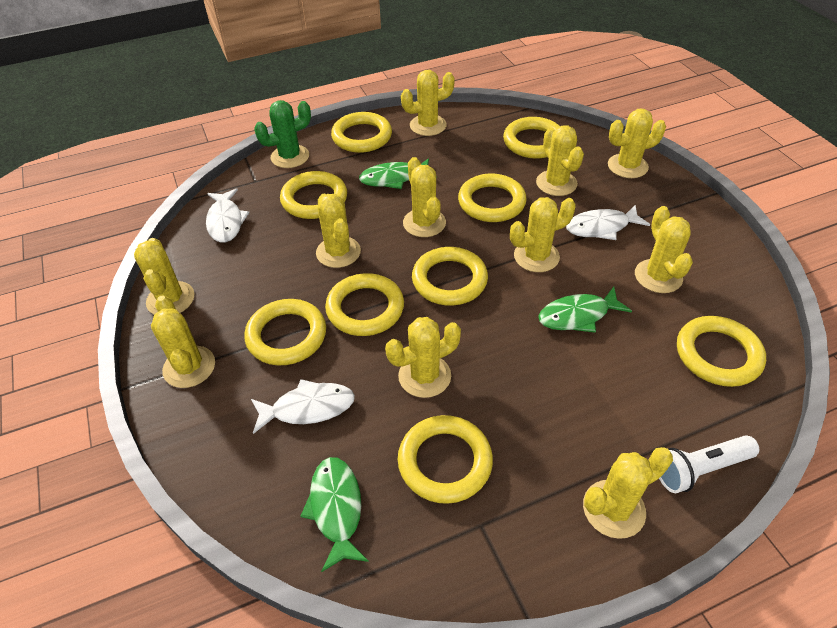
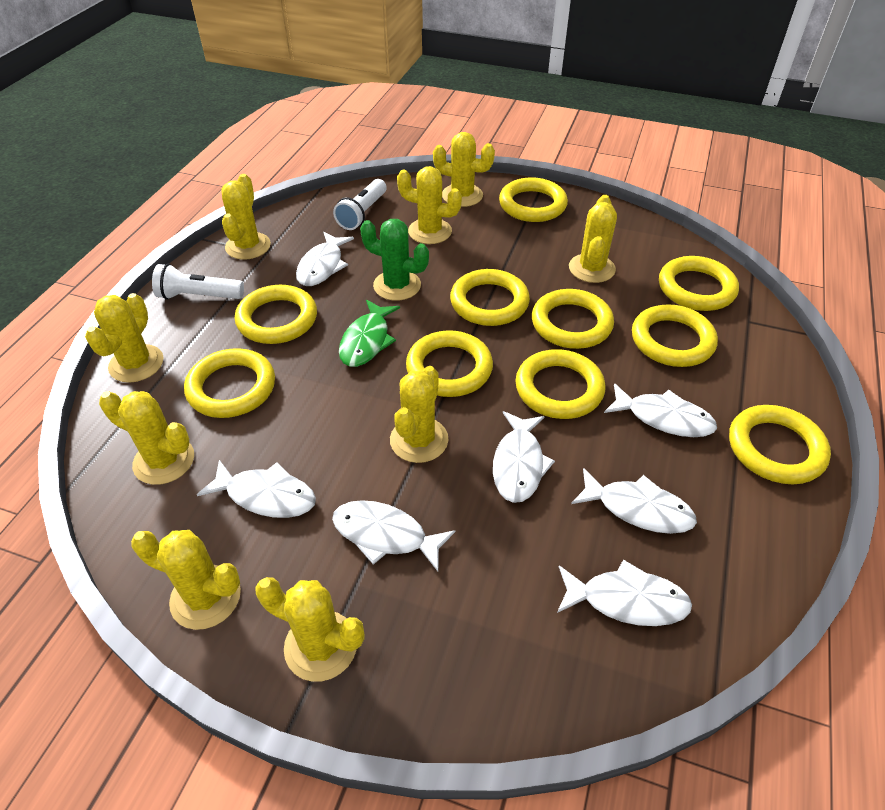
green fish: [300,457,369,572] [359,158,429,189] [538,287,632,333] = 3 -> [339,300,400,367] = 1
white fish: [206,188,250,243] [251,379,355,434] [566,205,650,240] = 3 -> [197,460,316,518] [296,232,354,286] [332,500,455,571] [493,411,555,503] [557,559,692,626] [571,468,697,534] [604,383,717,437] = 7
white flashlight: [659,435,759,493] = 1 -> [152,264,244,300] [333,179,387,230] = 2
yellow cactus: [134,238,194,315] [151,296,215,388] [316,194,361,268] [385,317,461,398] [401,70,455,136] [403,157,446,237] [510,197,576,272] [536,125,584,196] [583,447,673,539] [608,109,666,178] [635,206,693,293] = 11 -> [85,293,164,383] [99,391,194,485] [131,530,241,630] [221,174,271,260] [255,577,365,682] [390,366,448,463] [397,166,462,244] [433,132,495,207] [569,195,617,283] = 9
yellow ring: [244,299,326,365] [280,171,347,219] [325,273,404,336] [331,112,392,153] [398,415,493,504] [412,247,488,305] [458,174,527,222] [503,117,560,159] [677,316,766,387] = 9 -> [184,348,275,418] [235,285,317,344] [406,330,493,397] [450,269,530,326] [499,177,568,222] [515,349,605,419] [532,289,614,349] [632,304,718,367] [659,256,739,311] [729,405,831,484] = 10

